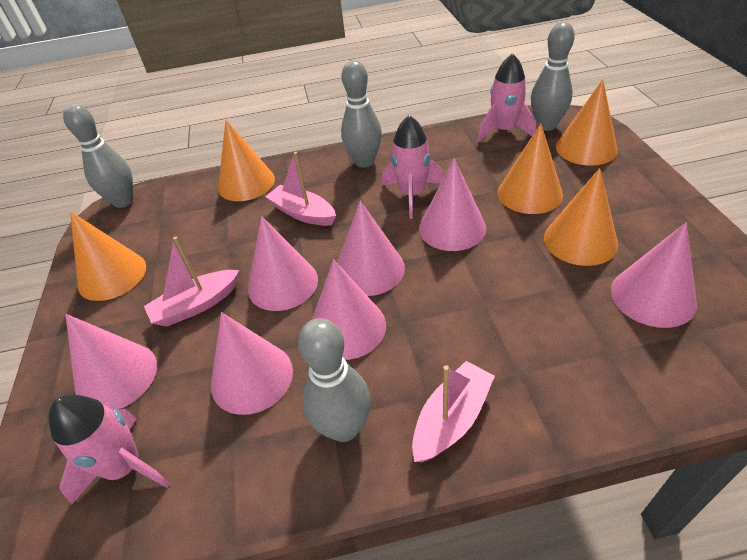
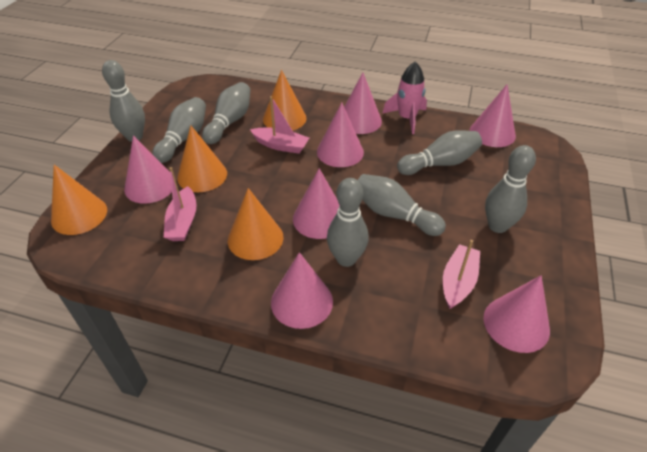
grey bowling pin: [63,104,134,208] [298,318,371,442] [341,60,382,168] [531,22,575,131] = 4 -> [102,60,145,142] [152,97,206,163] [202,82,250,144] [327,178,369,267] [358,174,446,236] [397,130,482,175] [485,145,536,233] = 7
orange cone: [70,211,146,301] [218,120,275,201] [497,124,563,214] [544,168,618,266] [556,79,618,166] = 5 -> [51,165,107,235] [177,125,227,192] [228,188,284,260] [263,70,306,131] = 4
pink rocket: [48,394,170,505] [382,115,444,219] [477,53,537,142] = 3 -> [382,62,427,134] = 1

